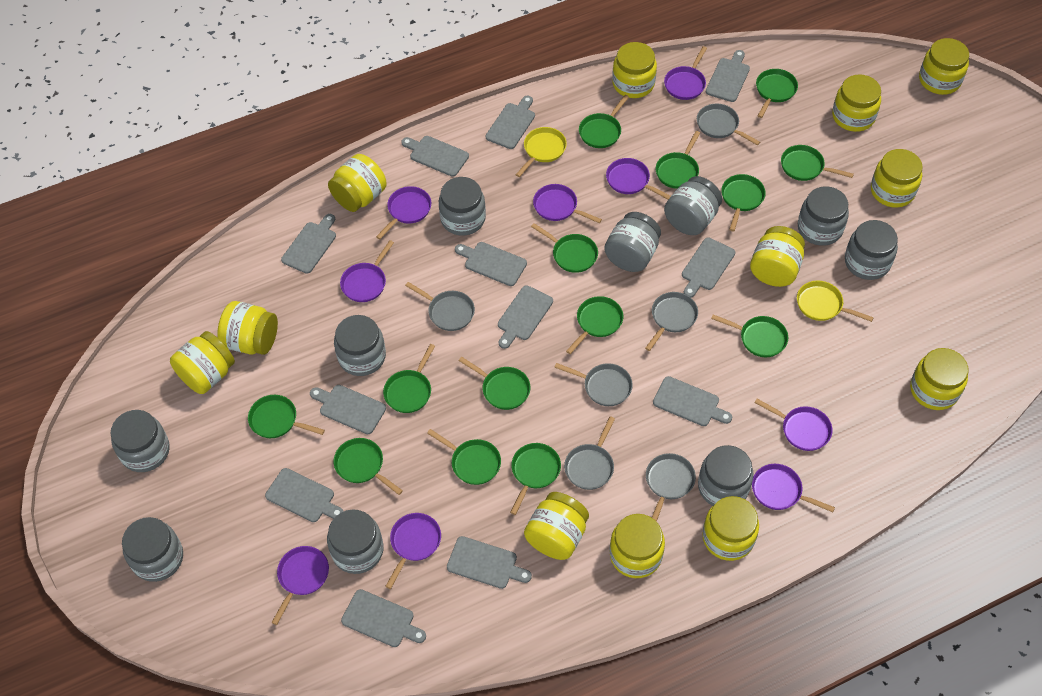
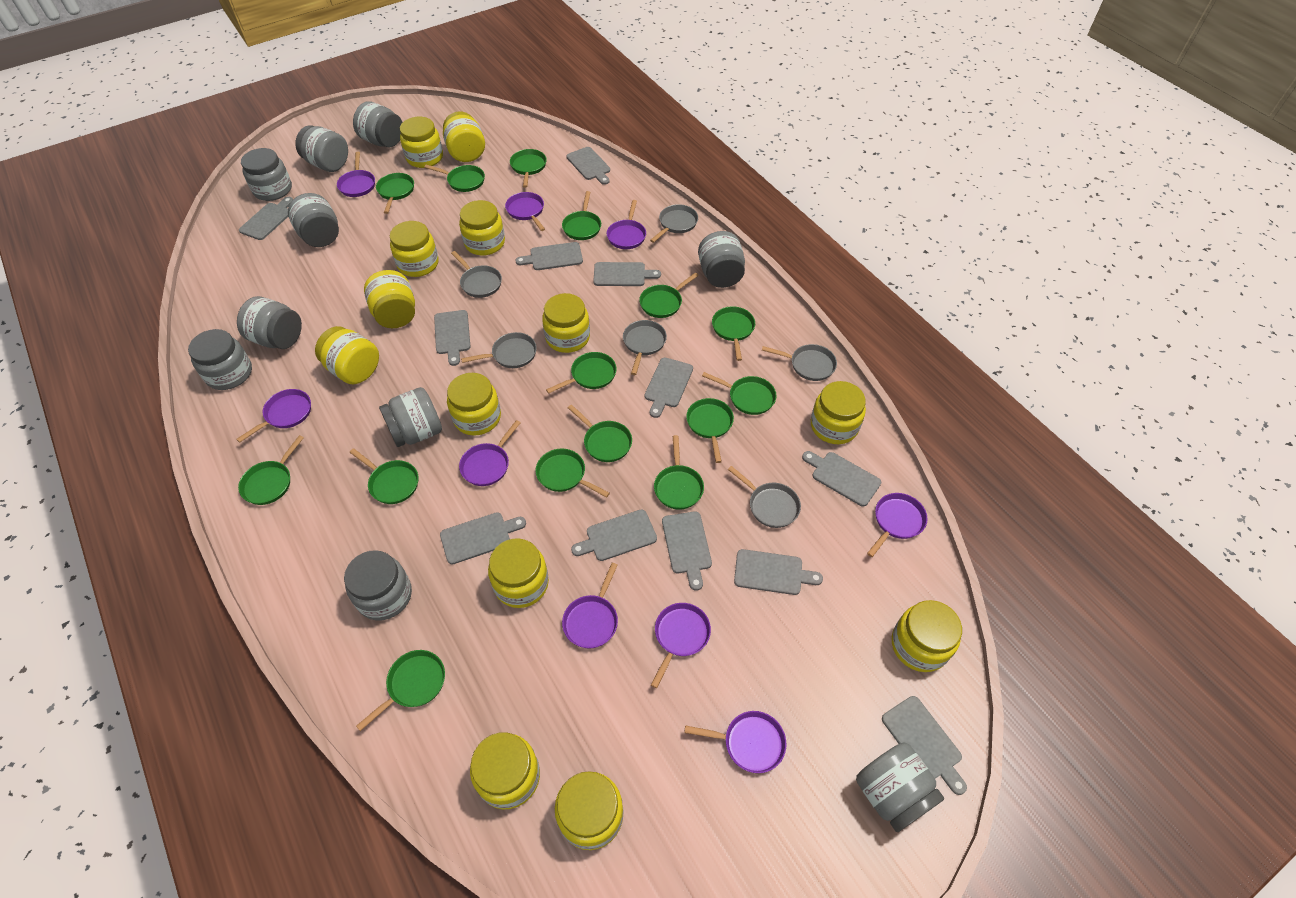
green pan: [248,395,325,438] [334,438,403,495] [383,344,435,413] [427,429,501,485] [459,357,530,410] [510,443,561,515] [531,223,598,273] [566,296,623,354] [579,95,629,148] [656,131,700,189] [711,314,788,357] [721,174,766,231] [756,69,798,118] [781,145,854,181] = 14 -> [238,435,304,505] [349,448,418,504] [356,650,445,731] [376,173,414,214] [424,165,485,192] [510,149,547,188] [535,449,610,498] [546,352,617,394] [562,191,601,240] [568,405,632,462] [639,272,699,318] [654,435,704,510] [686,398,734,463] [702,372,776,415] [712,306,755,361] = 15
yellow jar: [170,331,235,394] [217,301,278,355] [328,154,387,212] [524,492,589,560] [610,514,665,578] [612,42,657,98] [703,496,759,561] [750,226,805,287] [832,74,881,132] [871,149,923,208] [910,348,969,410] [919,38,969,95] = 12 -> [315,326,379,384] [364,270,415,328] [390,221,439,277] [400,117,443,168] [443,112,485,162] [447,373,501,436] [459,200,505,256] [470,732,540,809] [488,538,549,608] [542,293,590,353] [555,771,624,850] [811,381,866,444] [892,600,962,672] = 13
yellow pan: [516,127,567,177] [797,281,874,322] = 2 -> none = 0

